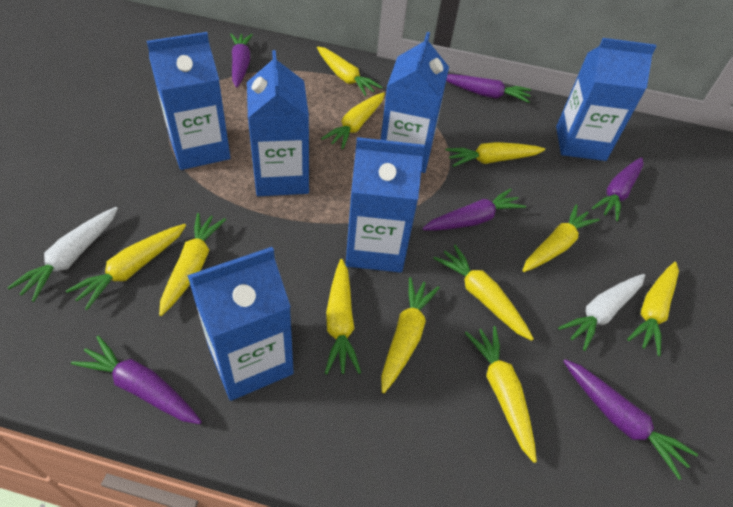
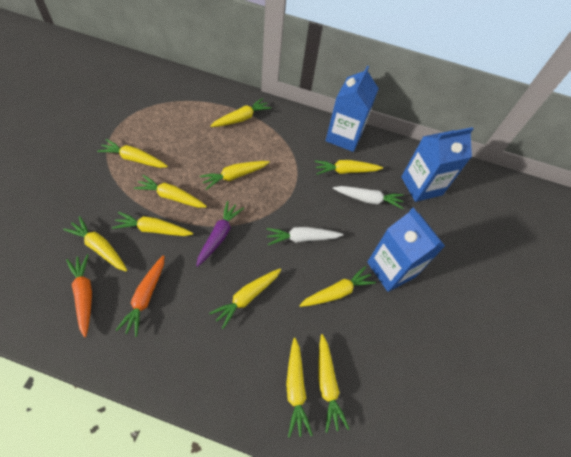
blue carton: [147,32,231,170] [187,247,294,401] [247,50,309,196] [346,137,425,273] [380,32,449,173] [556,38,657,161] = 6 -> [326,65,379,152] [367,207,445,292] [401,127,474,202] = 3
orange carrot: none = 0 -> [66,254,92,337] [115,255,164,337] = 2
purple carrot: [71,336,202,424] [230,34,253,88] [422,188,526,231] [446,74,531,103] [563,359,698,480] [592,157,644,221] = 6 -> [196,201,244,267] = 1

